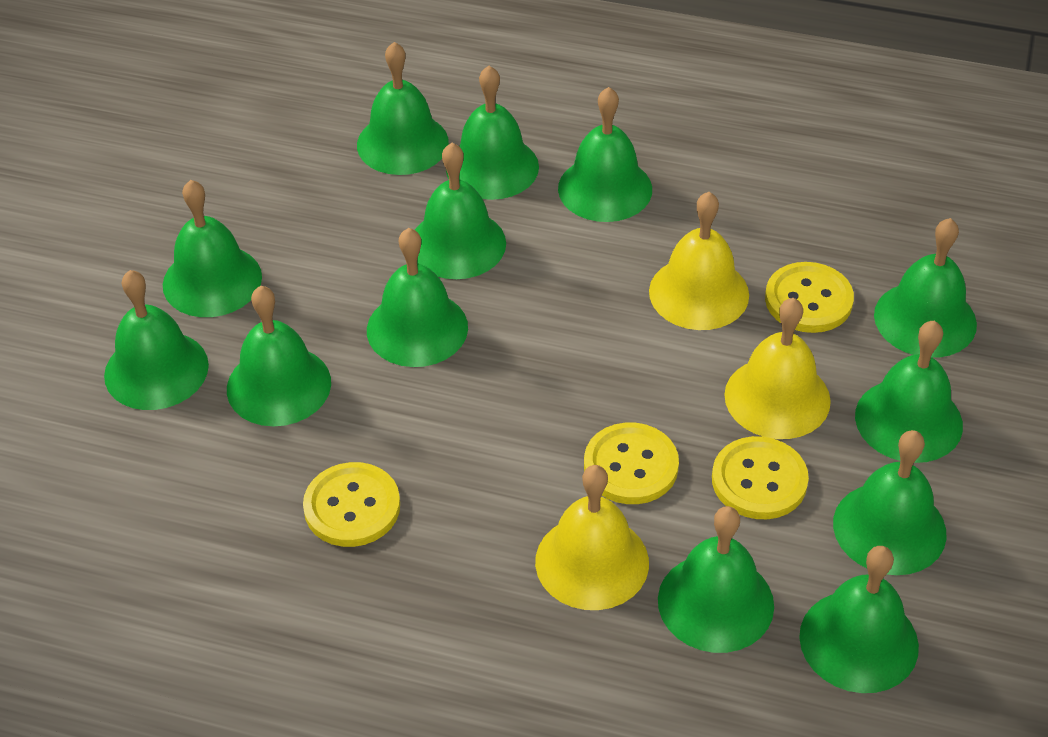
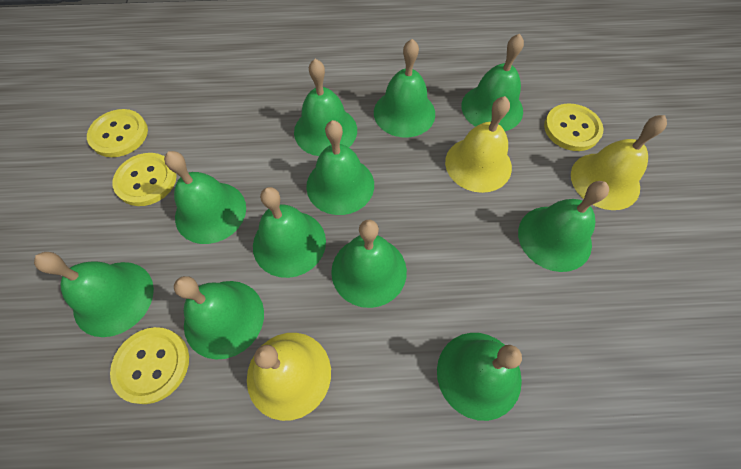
green bell: [104,270,209,410] [163,180,262,317] [227,286,331,426] [357,42,449,175] [367,228,468,367] [415,143,506,279] [446,66,539,200] [558,87,652,222] [658,506,774,653] [799,546,919,693] [833,430,947,575] [855,321,963,463] [874,218,977,358] = 13 -> [34,252,154,337] [164,151,246,244] [174,276,264,360] [253,187,326,278] [294,59,357,156] [306,120,374,215] [331,220,407,308] [374,39,435,137] [437,333,522,421] [462,34,524,131] [518,181,609,272] = 11

